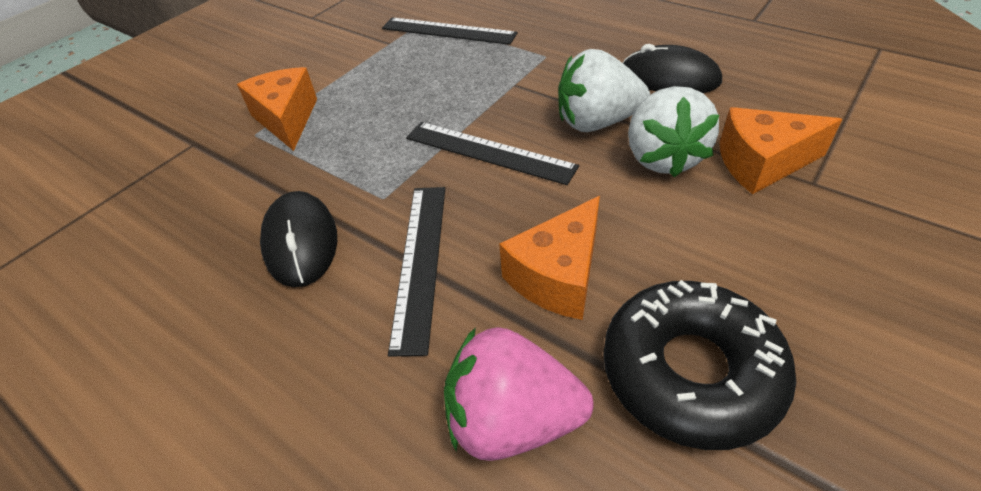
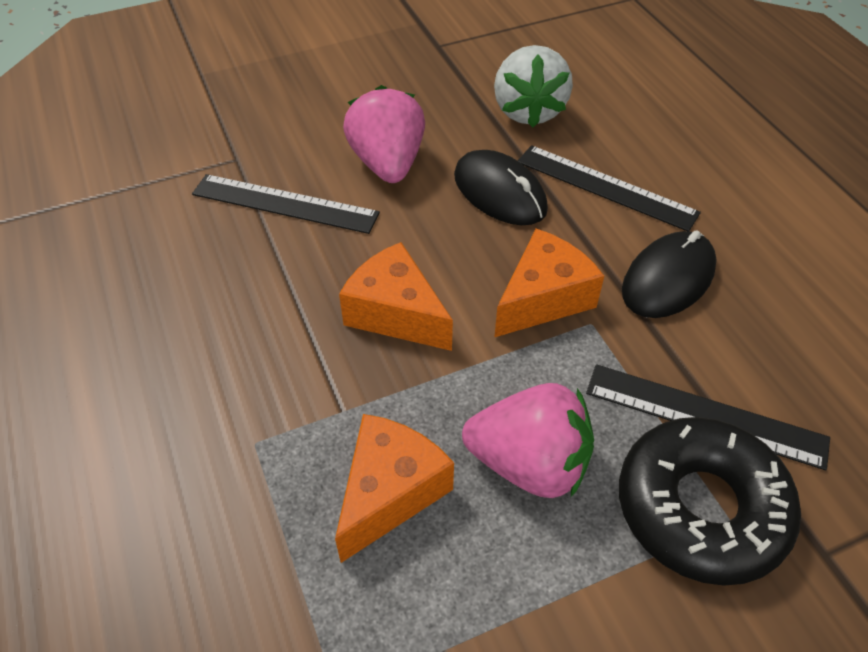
pink strawberry: [444,327,594,461] = 1 -> [343,85,425,183] [462,383,594,498] = 2
white strawberry: [558,49,650,132] [628,86,719,177] = 2 -> [494,45,573,128] = 1

